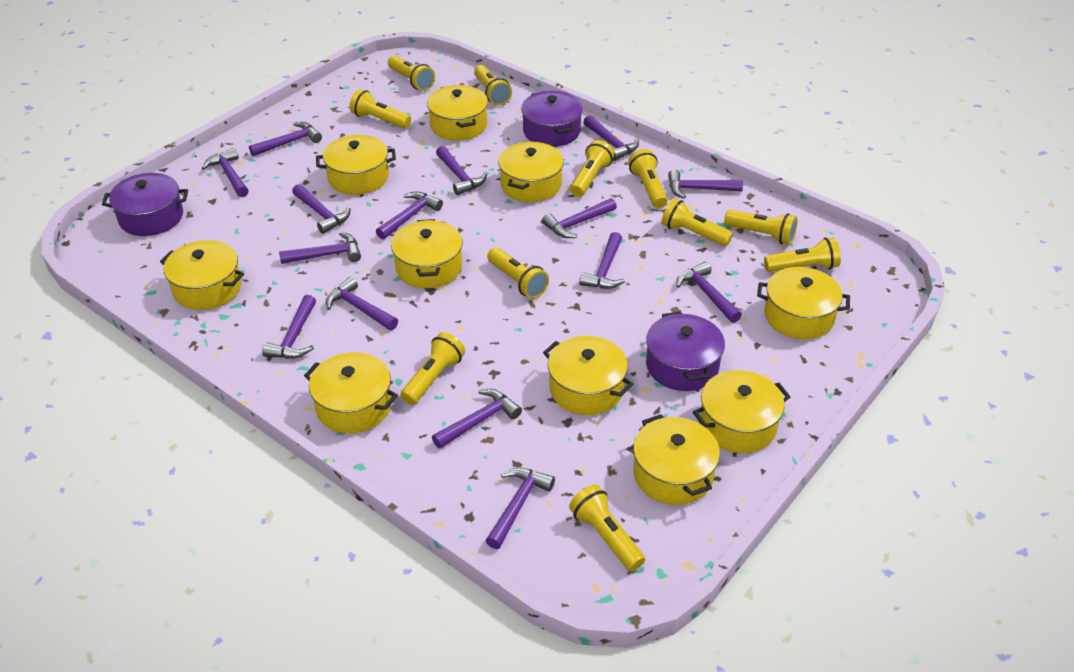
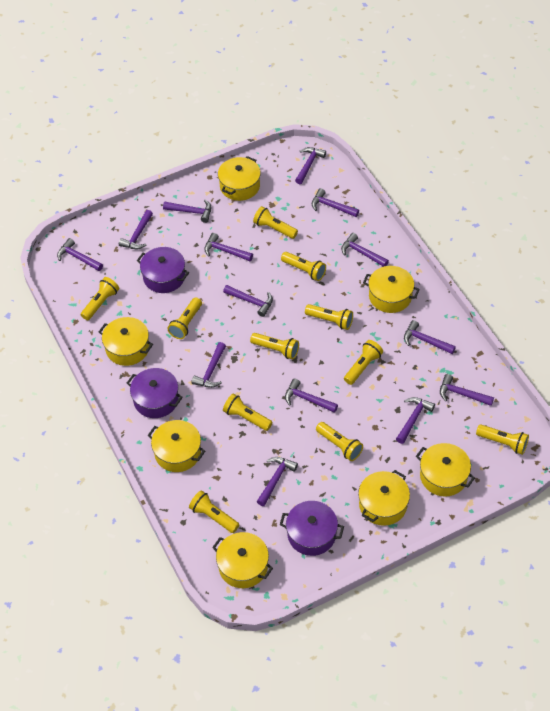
purple hammer: [202,148,249,197] [249,122,322,156] [262,295,316,359] [279,232,361,264] [292,184,350,234] [326,277,398,330] [376,192,443,240] [432,389,522,449] [436,146,487,195] [486,468,555,549] [542,198,617,238] [579,232,625,289] [583,115,639,161] [668,169,743,199] [676,262,742,323] = 15 -> [57,238,103,271] [119,210,153,249] [163,199,211,223] [191,342,226,388] [204,233,253,261] [223,285,273,317] [257,457,298,506] [285,378,338,413] [295,147,326,184] [312,188,359,217] [341,233,389,267] [396,397,435,444] [404,320,456,354] [440,374,494,406] = 14
yellow pot: [160,240,244,310] [304,352,398,433] [316,135,396,195] [391,219,463,288] [427,85,488,141] [498,142,564,202] [543,336,633,415] [633,414,720,505] [693,370,790,453] [757,267,850,339] = 10 -> [99,317,153,366] [148,420,205,472] [212,532,273,588] [218,156,261,201] [358,470,410,526] [363,266,420,313] [416,443,475,497] = 7

